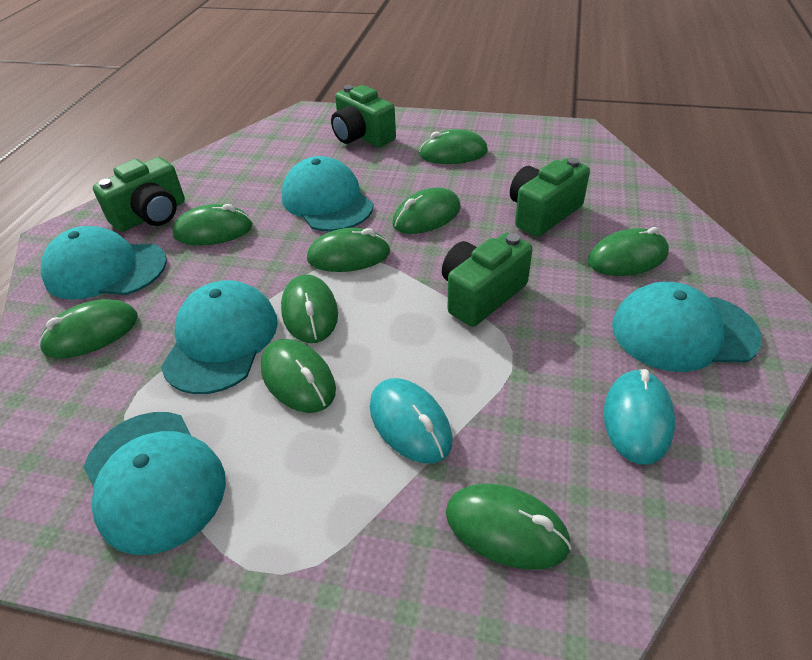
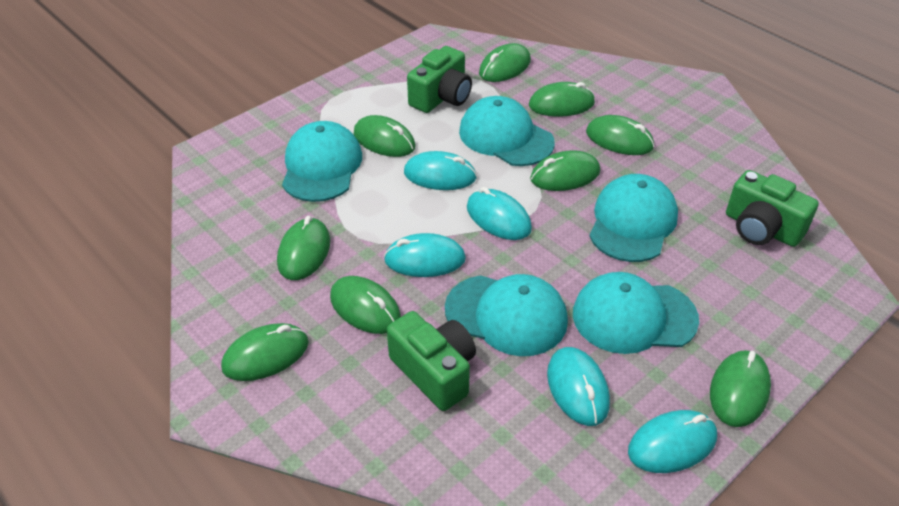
green camera: [93,157,185,232] [331,85,396,147] [442,233,532,327] [510,158,590,237] = 4 -> [387,311,476,411] [407,46,472,113] [726,170,819,247] = 3
turquoise mouse: [370,378,452,463] [604,369,675,465] = 2 -> [384,233,466,277] [404,151,477,190] [467,187,532,240] [547,347,610,426] [628,410,717,473] = 5

